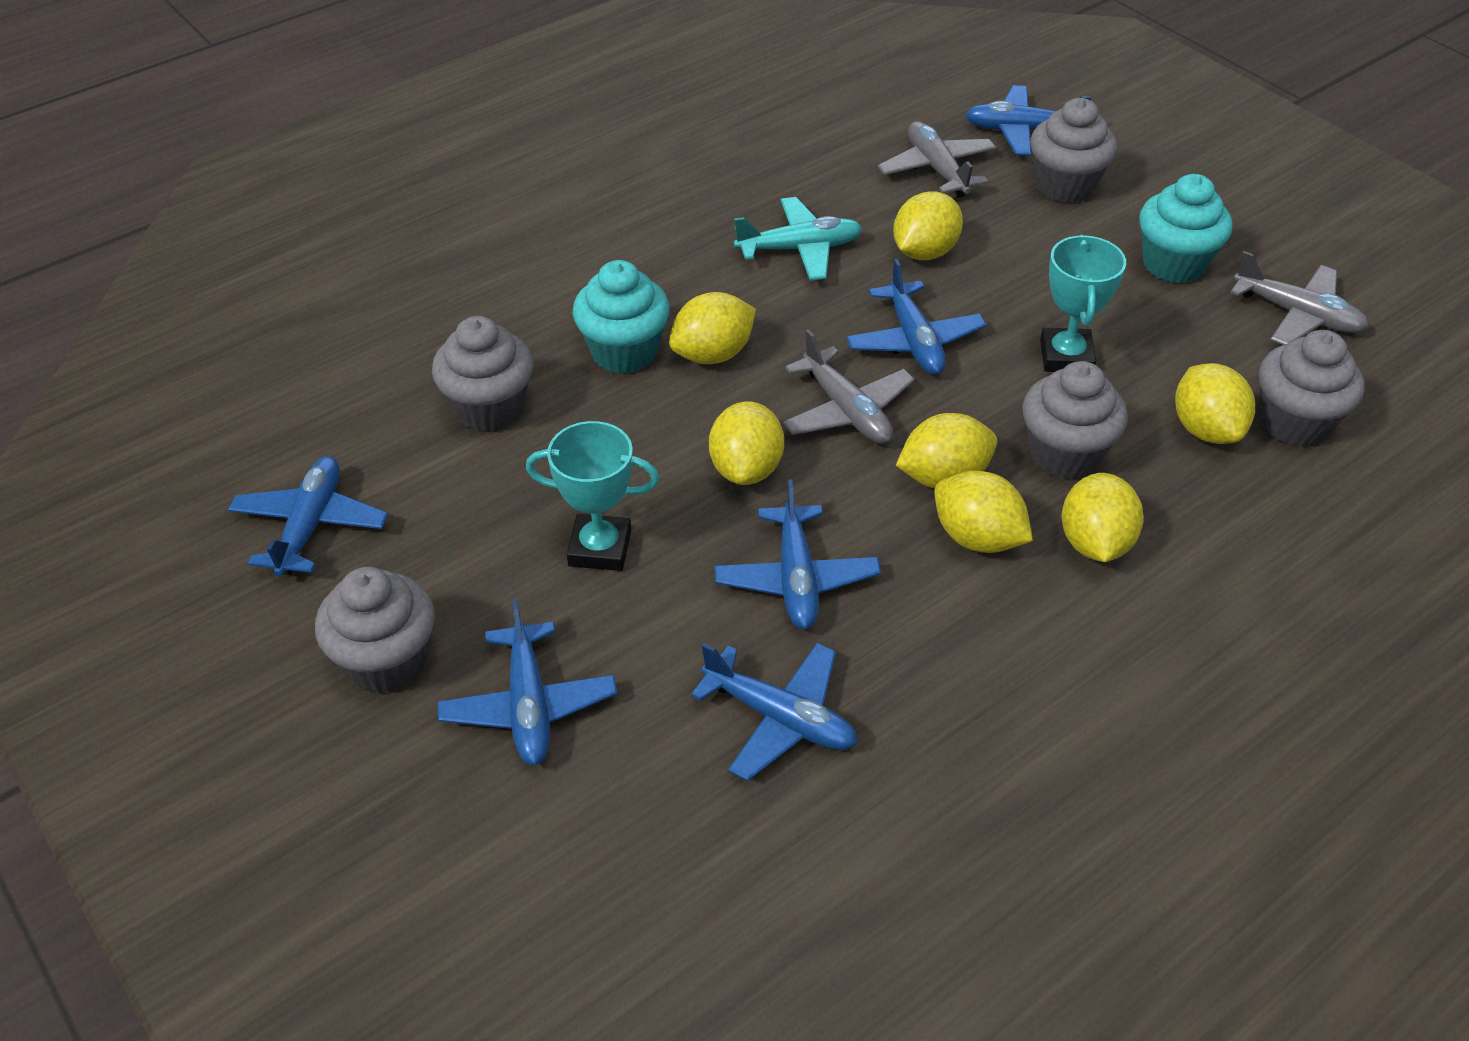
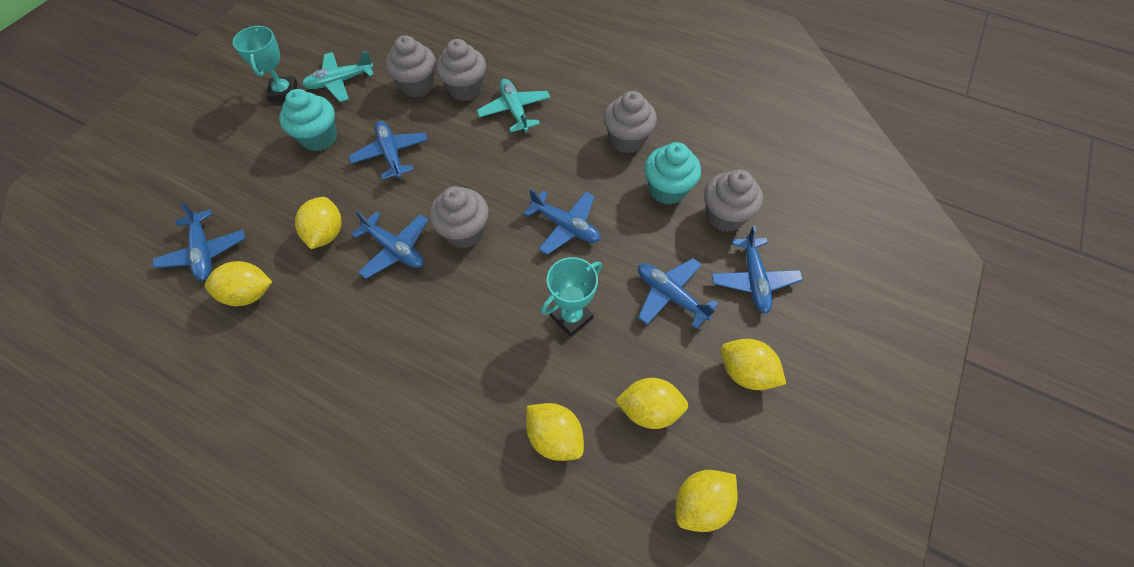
grey plane: [782,329,915,444] [878,121,996,198] [1230,251,1369,345] = 3 -> none = 0
turquoise plane: [734,197,863,281] = 1 -> [302,51,374,102] [477,79,551,132] = 2
yellow lemon: [669,292,756,364] [709,401,784,485] [893,192,963,260] [896,413,997,488] [934,471,1033,553] [1061,473,1144,562] [1175,363,1255,444] = 7 -> [205,261,272,306] [295,197,342,249] [526,403,584,461] [615,378,688,429] [676,470,738,532] [721,339,786,390] = 6

